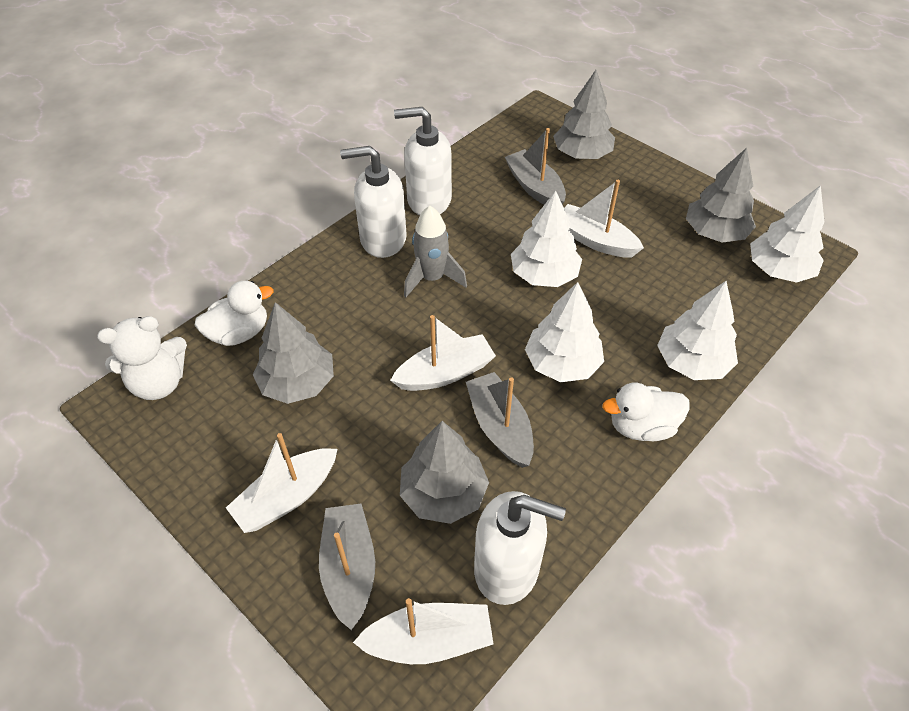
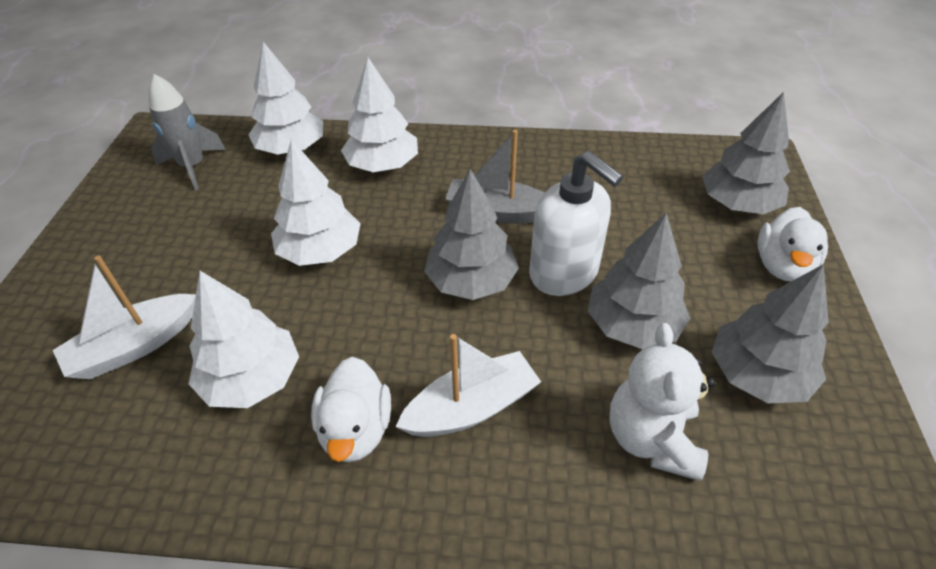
grey boat: [319,503,375,630] [466,372,534,468] [505,128,566,205] = 3 -> [445,130,545,223] = 1
white boat: [226,433,337,533] [353,598,494,664] [390,315,496,391] [564,180,644,257] = 4 -> [53,256,196,380] [395,334,541,437] = 2
white soap dispenser: [340,146,407,258] [394,107,452,215] [474,491,566,605] = 3 -> [529,151,623,296] = 1

